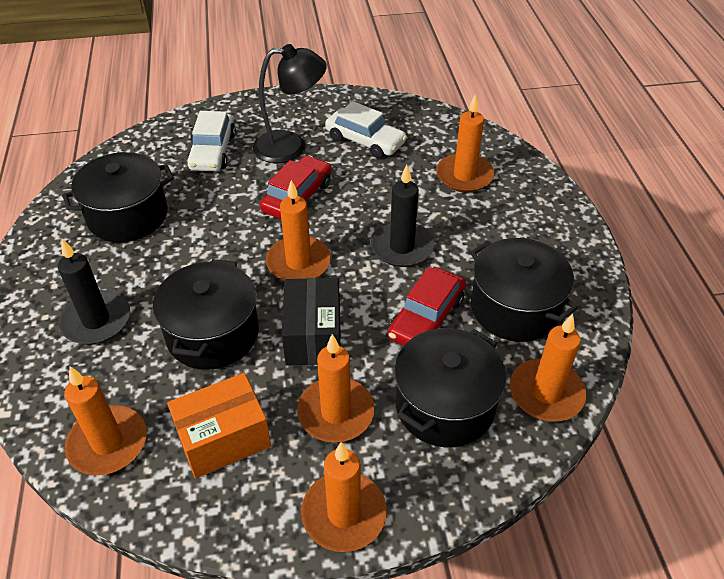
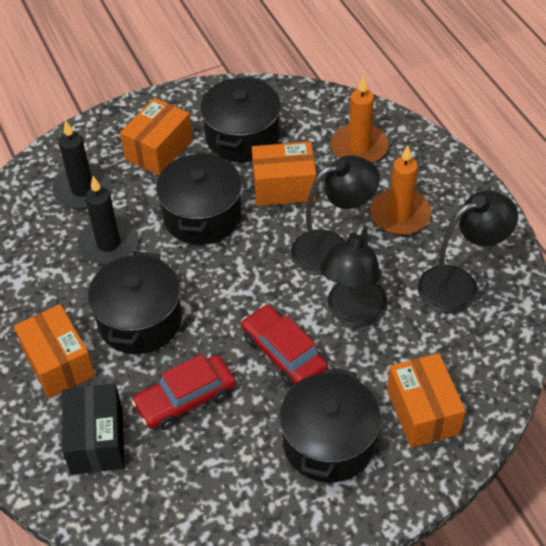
black lamp: [253,44,327,163] = 1 -> [291,155,380,275] [320,223,388,327] [418,191,518,313] = 3
orange box: [167,373,271,479] = 1 -> [14,304,95,398] [120,98,193,175] [252,141,316,206] [387,353,466,448] = 4
orange candle: [64,366,147,475] [266,180,331,281] [297,334,375,443] [301,442,387,552] [436,93,495,192] [510,313,586,422] = 6 -> [331,76,389,163] [370,145,431,235] = 2
white car: [187,111,236,171] [325,101,407,158] = 2 -> none = 0

